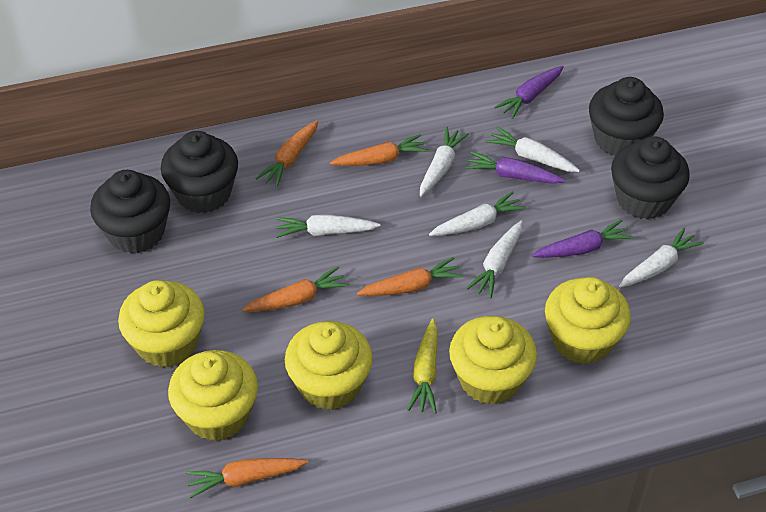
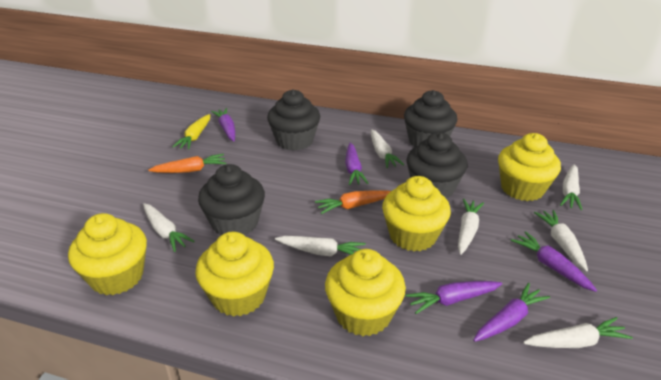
orange carrot: [185,458,308,499] [242,266,349,312] [256,120,318,187] [330,134,428,166] [357,257,463,296] = 5 -> [149,154,226,173] [315,190,391,214] = 2
purple carrot: [465,151,566,184] [494,66,564,119] [532,220,634,258] = 3 -> [211,108,235,141] [345,143,369,185] [406,281,502,314] [473,283,550,342] [511,231,597,292] = 5
white carrot: [276,214,380,238] [420,127,469,197] [429,191,526,236] [466,220,523,298] [486,127,580,172] [619,228,704,288] = 6 -> [143,203,195,252] [275,236,366,256] [371,129,404,168] [458,199,484,255] [523,317,633,348] [534,210,588,271] [560,164,582,210] = 7

